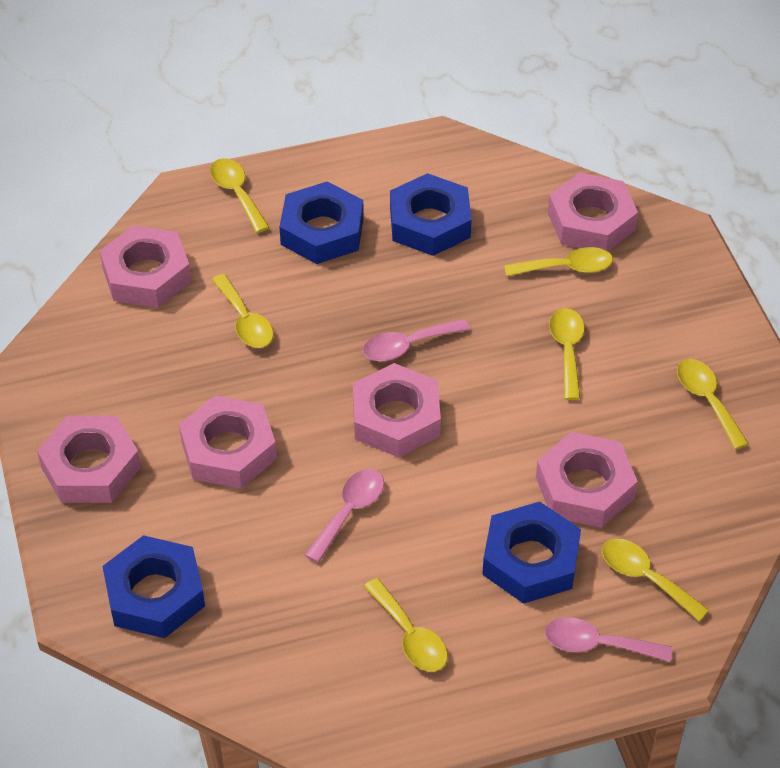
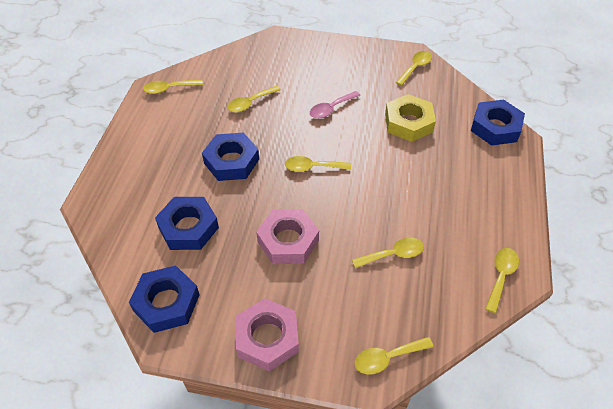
pink nut: [37,416,141,503] [100,226,191,308] [179,396,277,489] [353,363,441,457] [536,432,638,528] [548,173,638,251] = 6 -> [236,298,299,372] [256,209,319,264] = 2
pink spoon: [305,469,384,563] [363,319,470,361] [545,617,672,662] = 3 -> [310,91,360,119] = 1
yellow nut: none = 0 -> [385,94,436,142] = 1

